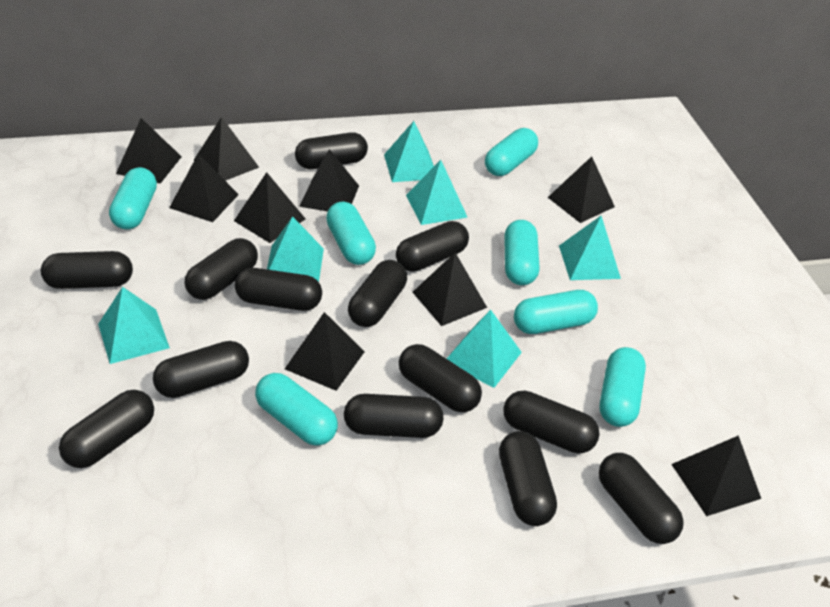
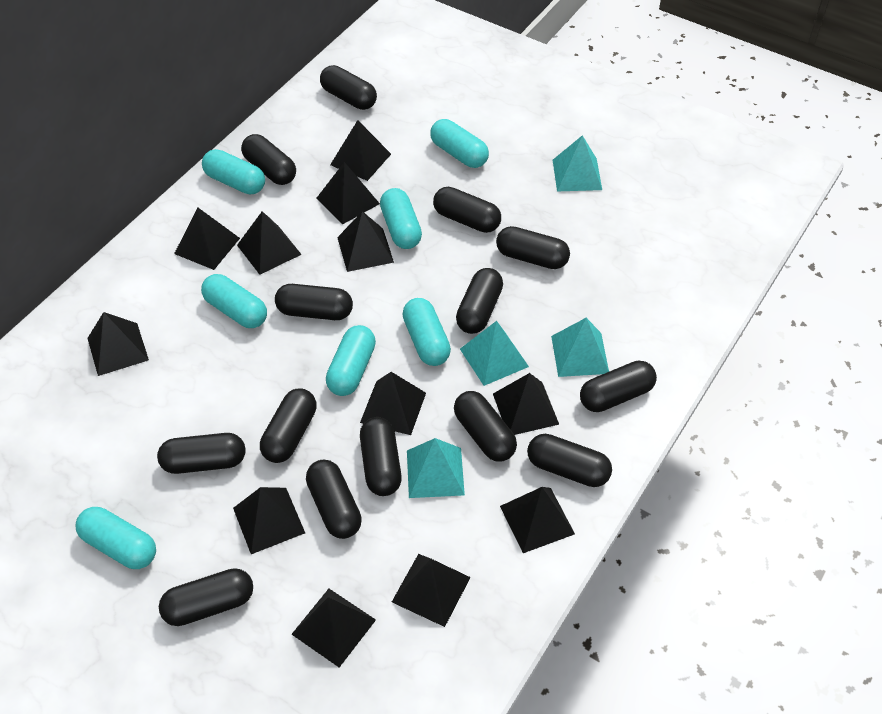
black capsule: [41,251,133,289] [59,390,154,468] [153,341,249,398] [185,238,258,300] [235,268,322,311] [295,132,368,169] [344,394,444,438] [348,260,407,327] [396,221,469,272] [399,344,482,412] [499,431,557,526] [503,391,600,454] [599,453,684,544] = 13 -> [157,433,245,474] [159,568,253,626] [241,134,296,185] [260,388,317,463] [275,284,353,320] [306,460,362,539] [320,65,377,110] [360,417,402,496] [433,187,501,233] [454,391,517,462] [456,268,503,334] [496,226,570,269] [527,434,612,487] [580,361,657,412] = 14
black pyramid: [116,118,182,184] [169,154,239,222] [194,117,259,181] [234,172,305,243] [285,312,365,391] [299,149,359,212] [413,253,487,326] [548,156,615,223] [671,435,761,516] = 9 -> [87,312,149,376] [174,208,240,270] [233,487,305,554] [237,211,302,275] [292,589,376,667] [316,162,380,225] [330,120,391,181] [337,211,394,272] [360,372,426,435] [392,554,471,627] [493,373,559,435] [500,487,575,553] = 12
turquoise pyramid: [98,287,170,364] [267,216,324,282] [384,121,434,182] [406,160,467,225] [447,310,522,388] [559,216,621,280] = 6 -> [407,438,465,498] [460,321,529,386] [551,318,609,377] [553,135,602,192] = 4

